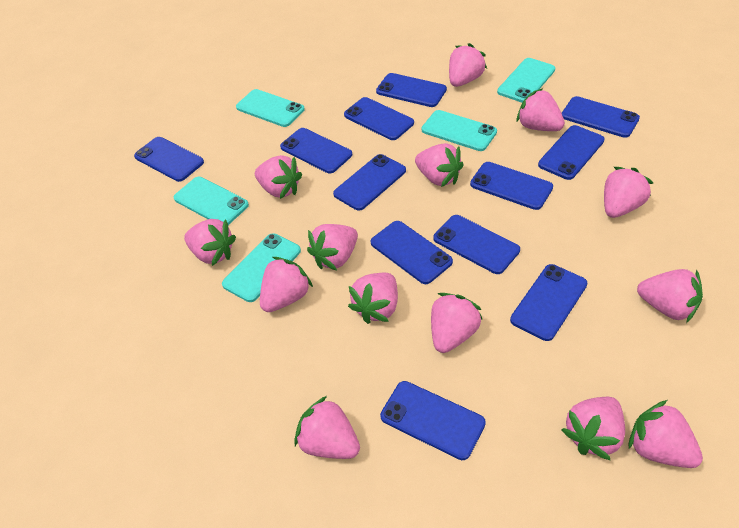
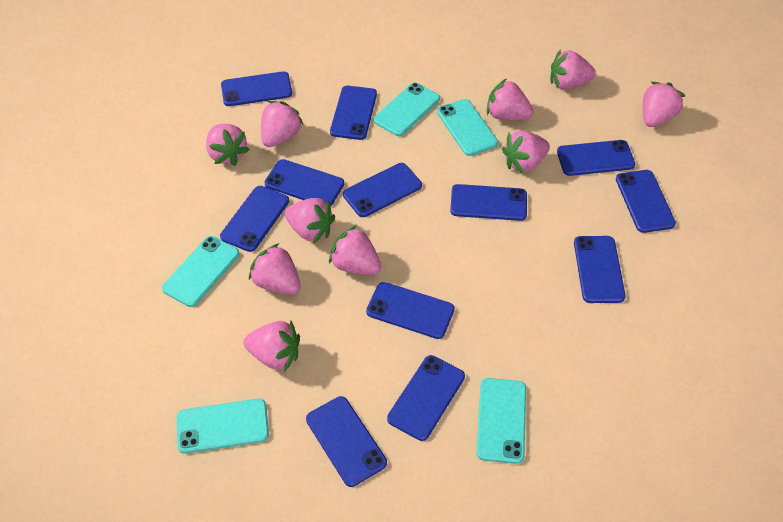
pink strawberry: [184,219,236,266] [255,155,303,199] [260,257,313,312] [294,396,360,459] [307,224,358,271] [348,273,398,324] [415,143,464,187] [431,293,483,353] [449,43,487,87] [516,88,565,131] [562,397,625,460] [604,167,653,218] [629,400,703,468] [637,269,703,323] = 14 -> [206,124,250,166] [244,321,300,372] [249,243,300,295] [261,101,304,147] [285,198,335,244] [329,225,381,275] [487,78,533,120] [502,130,550,174] [550,49,596,89] [643,82,685,127] = 10

